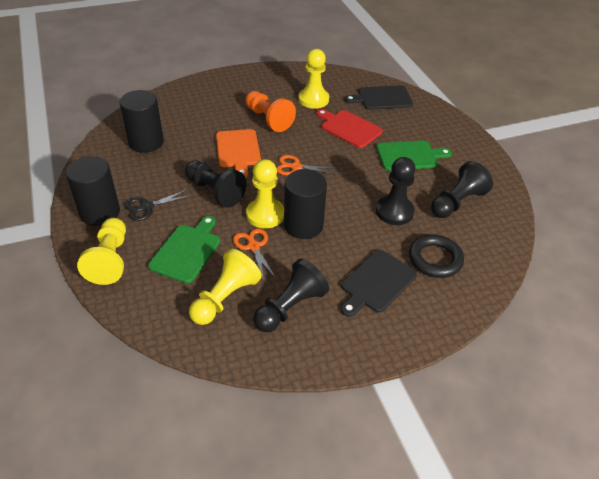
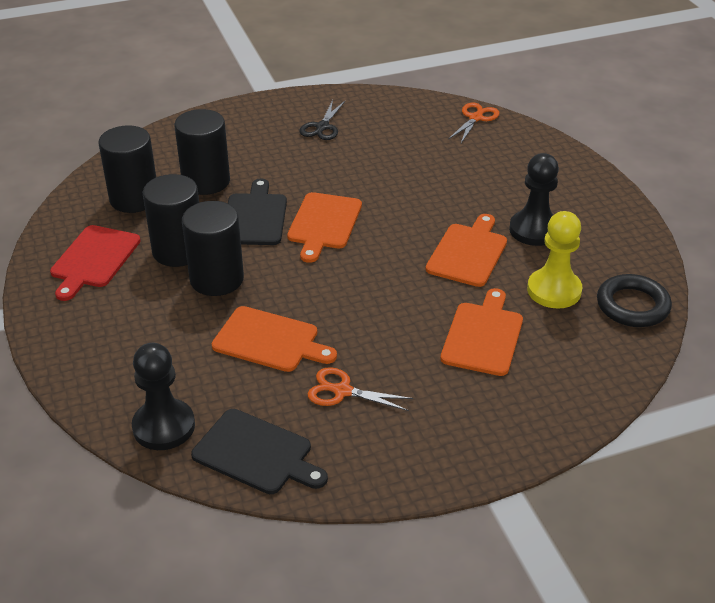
black cylinder: [66,156,120,226] [120,90,164,153] [284,169,327,239] = 3 -> [98,125,156,213] [142,174,199,267] [174,109,230,195] [182,201,244,296] = 4
black pawn: [185,160,247,208] [253,259,329,332] [376,157,416,225] [431,161,493,218] = 4 -> [132,343,195,450] [509,153,559,246] = 2
green cutting board: [148,216,220,283] [376,141,452,171] = 2 -> none = 0
orange cutting board: [216,129,261,178] = 1 -> [212,306,337,372] [287,192,362,263] [426,214,507,287] [440,288,523,376] = 4
orange pawn: [245,91,296,132] = 1 -> none = 0
yellow pawn: [77,218,126,285] [189,249,262,325] [246,159,284,228] [298,49,329,109] = 4 -> [527,211,582,308] = 1

